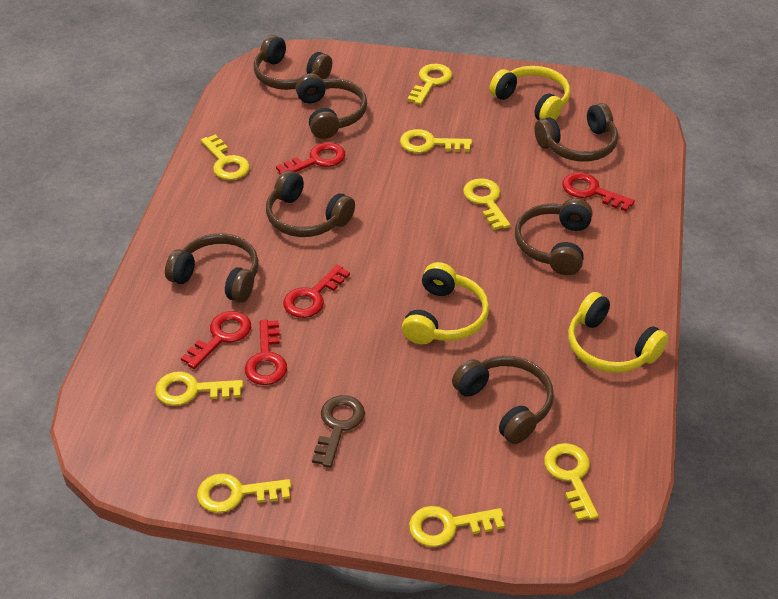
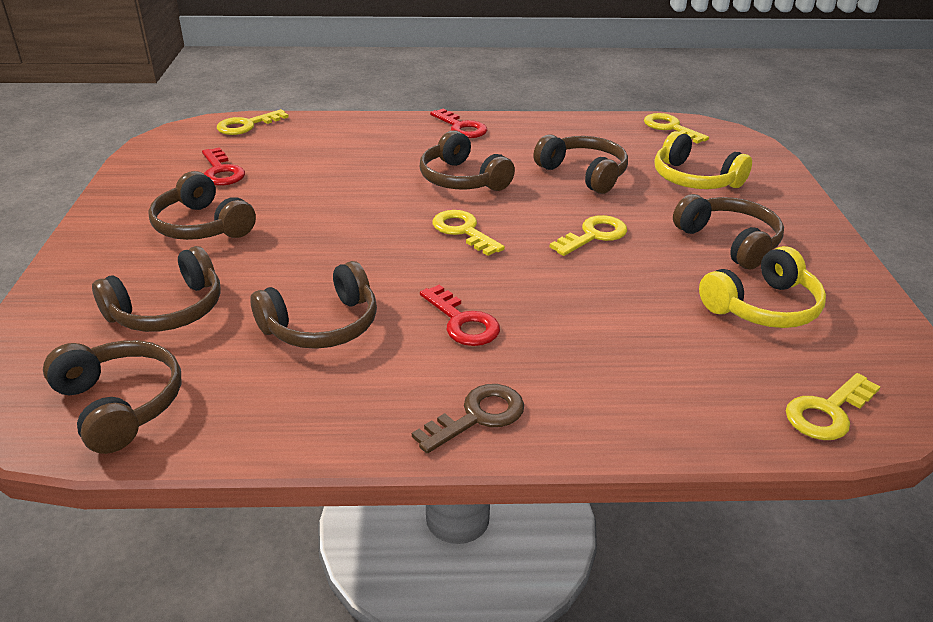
red key: [181,311,251,369] [245,320,287,385] [276,142,346,175] [283,265,350,318] [562,172,635,211] = 5 -> [202,147,245,185] [420,285,500,346] [430,109,487,138] = 3
yellow headphones: [402,262,489,344] [489,66,570,120] [568,292,668,373] = 3 -> [654,131,752,189] [699,246,826,328] = 2
yellow key: [155,371,243,406] [197,473,291,513] [201,134,250,180] [400,129,472,153] [407,64,452,105] [409,506,505,547] [463,178,511,230] [544,443,598,521] = 8 -> [217,109,289,135] [433,210,505,256] [550,215,627,256] [644,113,709,144] [786,373,880,440] = 5

